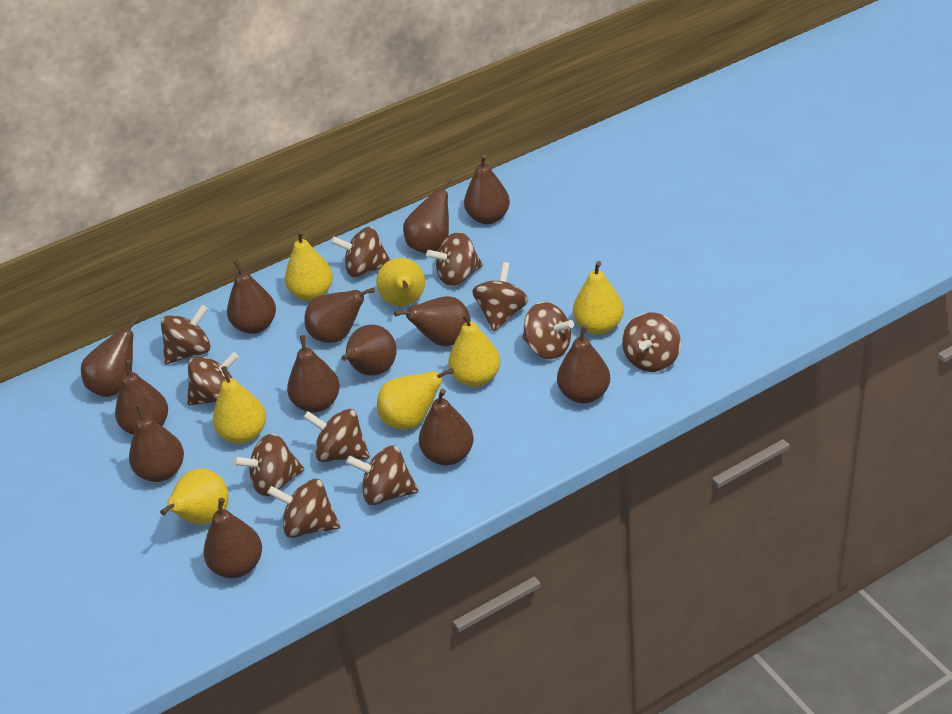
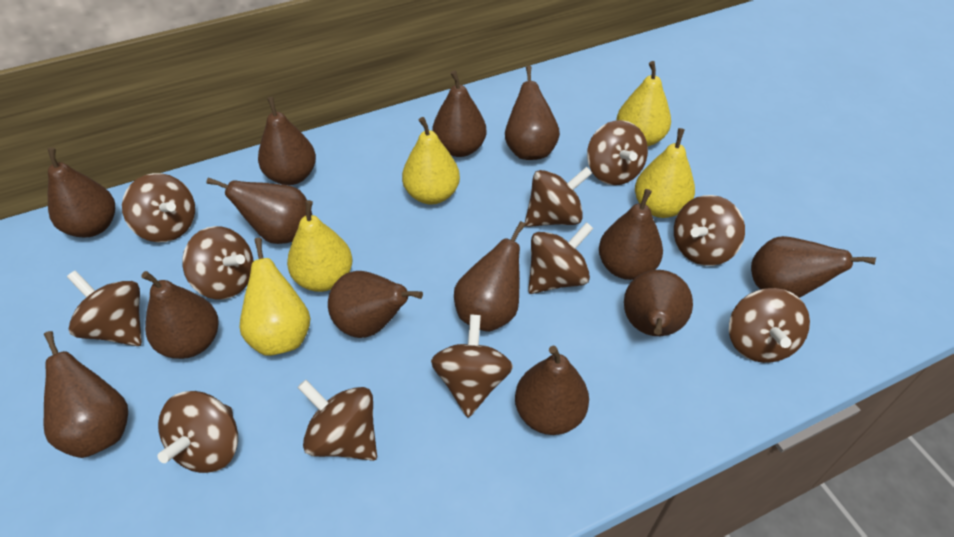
yellow pear: [160,468,229,525] [213,366,266,444] [285,230,333,301] [376,258,425,306] [377,368,454,429] [448,313,500,387] [573,261,624,334] = 7 -> [239,238,310,356] [287,200,353,292] [402,117,460,205] [616,61,671,146] [635,128,695,218] = 5

